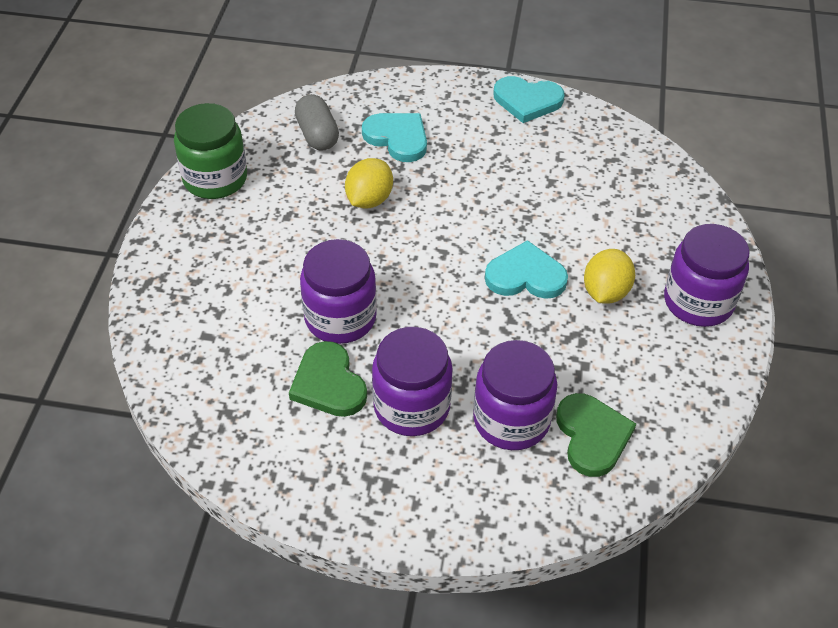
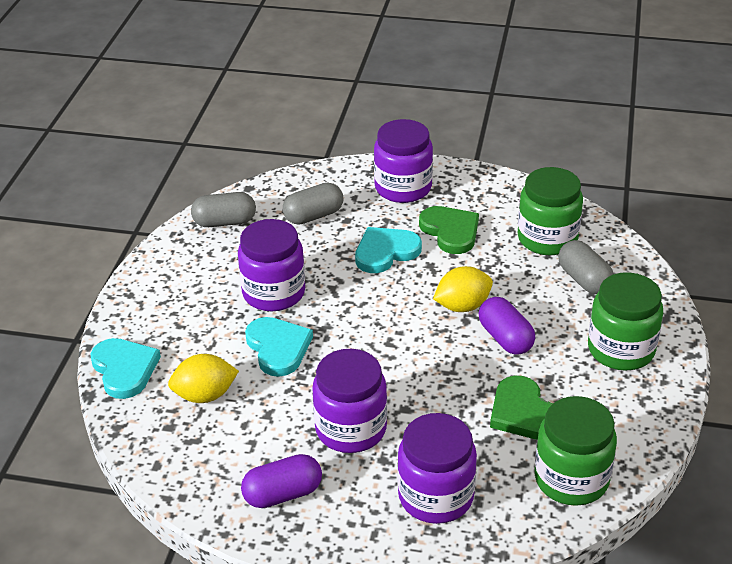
green jar: [174,103,247,199] = 1 -> [518,167,583,255] [534,396,617,506] [588,272,663,371] = 3
grey capsule: [295,94,339,151] = 1 -> [191,192,256,227] [283,182,343,225] [558,240,613,294] = 3
purple capsule: none = 0 -> [241,454,322,508] [479,297,535,355] = 2

